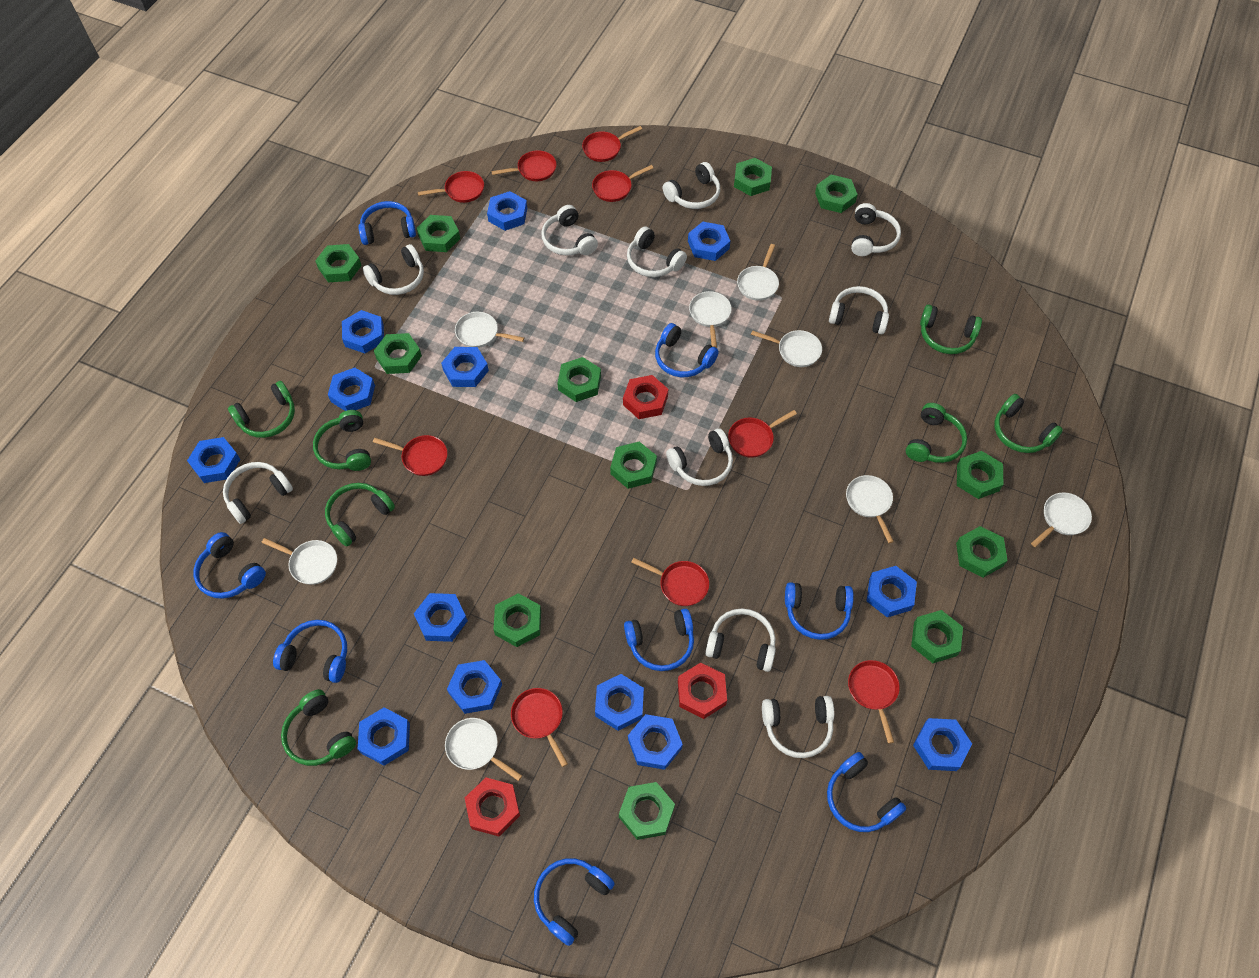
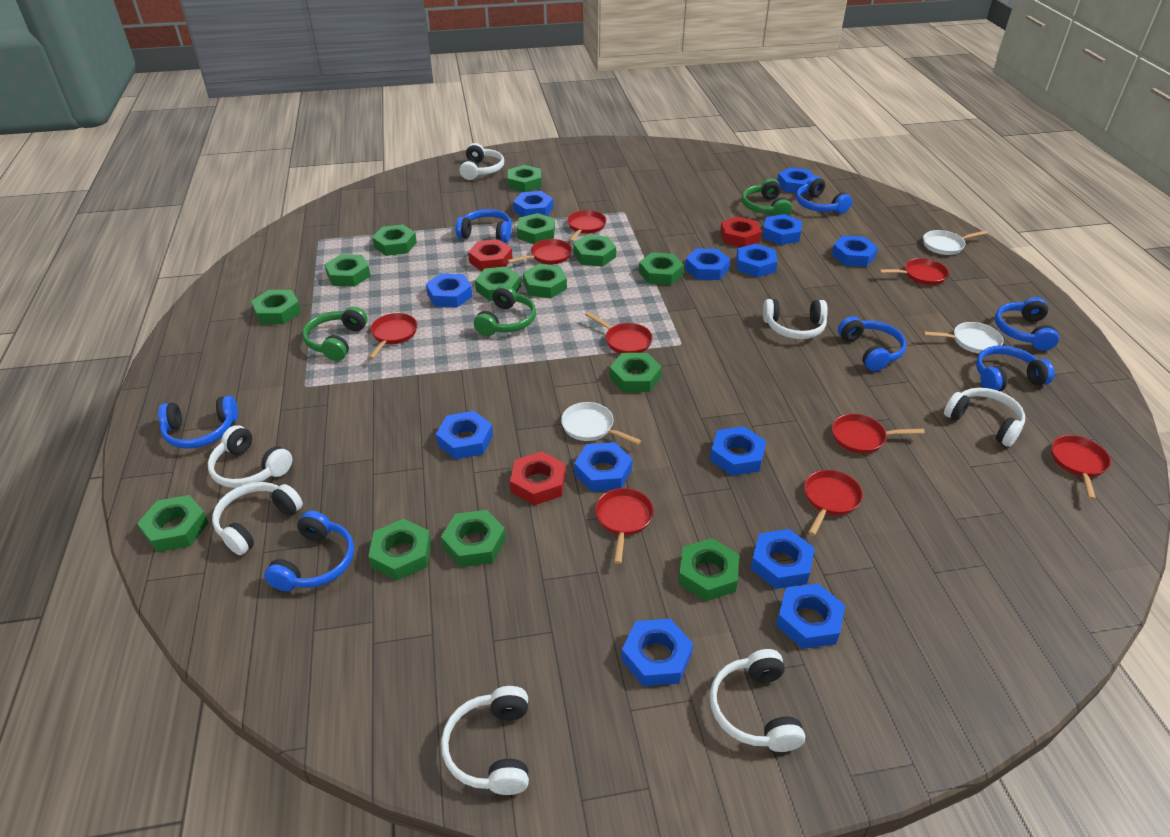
blue headphones: [194,532,266,599] [273,620,347,683] [358,201,416,245] [534,858,615,946] [624,609,694,671] [655,323,719,377] [785,582,854,640] [827,752,906,832] = 8 -> [158,396,238,449] [264,510,354,591] [455,209,512,243] [796,176,852,214] [838,316,907,371] [976,345,1055,392] [995,297,1059,351] = 7
green headphones: [228,381,295,438] [281,689,356,766] [313,410,371,471] [325,483,395,546] [906,403,967,463] [920,305,982,354] [994,394,1063,453] = 7 -> [302,306,368,361] [474,285,536,336] [742,179,792,216] = 3
green nut: [315,244,362,283] [374,333,422,374] [417,215,460,252] [493,593,541,647] [557,357,601,402] [610,442,657,489] [619,782,675,840] [734,158,772,196] [815,175,858,213] [911,610,963,663] [956,526,1008,578] [957,451,1004,499] = 12 -> [137,495,209,552] [251,290,301,324] [325,254,371,287] [368,519,431,581] [372,224,417,256] [441,510,506,567] [475,266,521,301] [508,165,542,192] [517,213,555,244] [523,264,567,298] [573,235,616,267] [610,353,662,393] [639,252,684,285] [678,538,739,601] = 14
white headphones: [223,462,293,524] [363,244,424,295] [541,205,598,256] [627,226,687,277] [663,162,720,209] [666,428,733,486] [705,608,776,672] [762,696,834,758] [829,286,889,334] [851,203,901,256] = 10 -> [208,425,292,488] [212,482,303,555] [441,686,529,795] [460,143,504,180] [710,649,805,752] [763,299,828,339] [944,388,1025,447] = 7
white pan: [262,538,337,585] [445,718,522,781] [455,312,524,348] [689,291,731,348] [737,244,779,301] [751,330,822,367] [846,475,894,543] [1031,492,1092,547] = 8 -> [561,402,641,445] [923,230,988,255] [923,322,1004,354] = 3

